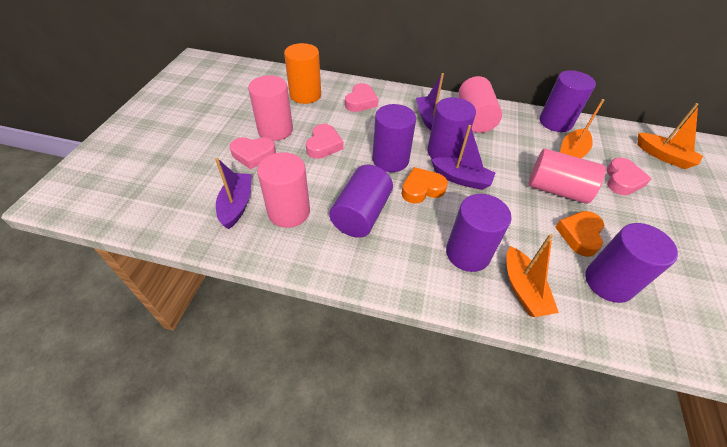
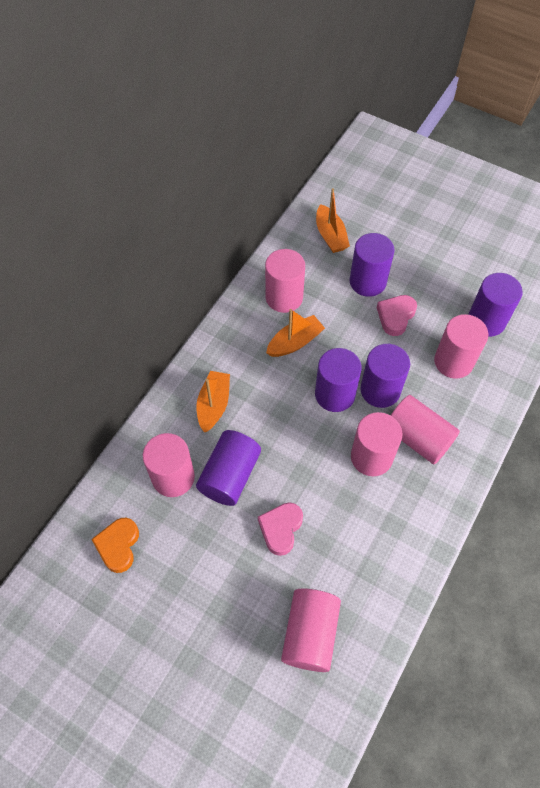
orange cylinder: [284,43,321,104] = 1 -> none = 0
orange heart: [401,167,448,204] [555,211,605,257] = 2 -> [91,518,139,573] = 1
pink cylinder: [248,75,293,141] [257,152,310,228] [458,76,502,133] [529,149,606,204] = 4 -> [143,433,195,497] [265,249,305,313] [281,588,341,672] [351,412,403,476] [390,395,460,464] [434,314,488,379] = 6
pink heart: [230,137,276,169] [306,124,344,159] [345,83,378,112] [606,158,652,195] = 4 -> [258,502,303,556] [377,295,417,336] = 2
purple boat: [215,158,252,229] [416,73,444,131] [431,125,495,190] = 3 -> none = 0
purple cylinder: [329,165,393,238] [372,104,416,172] [427,97,476,159] [446,194,512,272] [540,70,596,132] [585,223,678,303] = 6 -> [196,430,261,506] [315,348,362,412] [350,233,395,297] [360,344,410,408] [468,273,523,337] = 5

